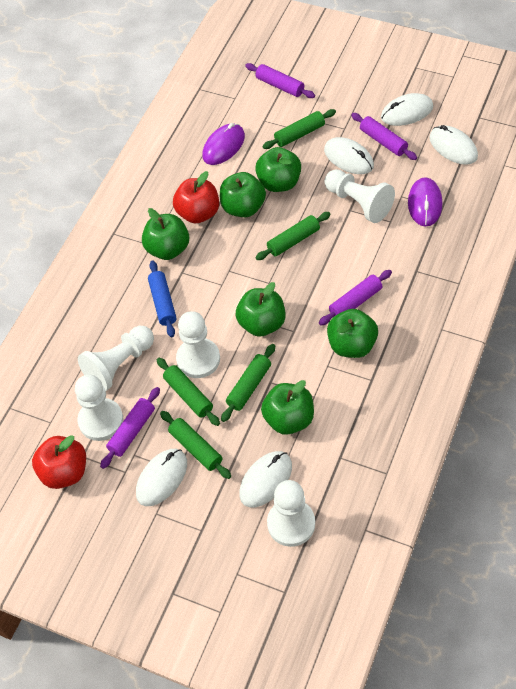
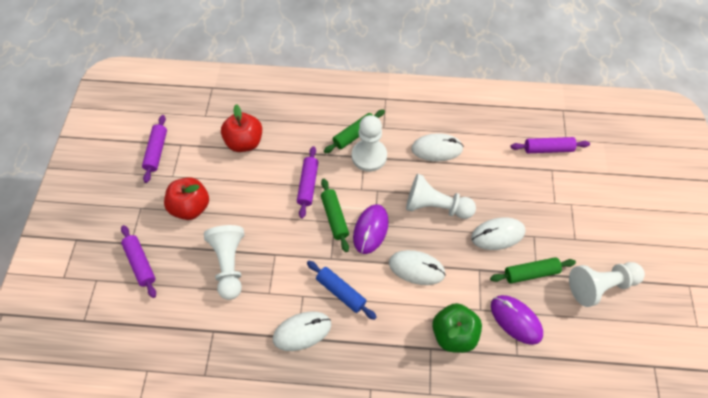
green apple: [142,208,189,260] [220,172,266,217] [236,282,286,337] [255,147,301,192] [261,380,314,435] [327,309,378,358] = 6 -> [432,303,482,353] = 1
green rolling pin: [157,358,220,426] [160,411,231,479] [221,344,275,422] [255,212,331,260] [262,109,336,149] = 5 -> [321,179,349,252] [324,109,385,154] [490,257,576,283] = 3
white mouse: [136,449,187,506] [239,451,292,507] [324,137,374,174] [381,93,433,126] [429,125,478,165] = 5 -> [273,311,331,351] [389,250,446,285] [411,133,464,161] [471,217,526,250] = 4
white pawn: [75,374,123,441] [78,325,154,391] [176,311,220,378] [267,480,315,547] [324,169,395,223] = 5 -> [204,225,244,300] [352,115,387,172] [406,174,476,219] [569,262,645,307] = 4

